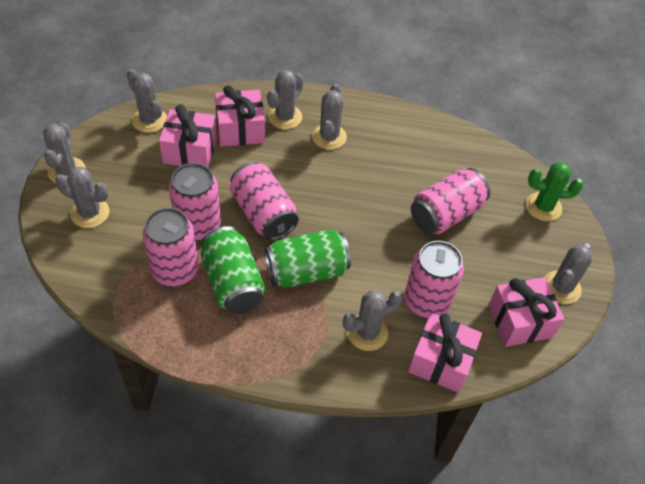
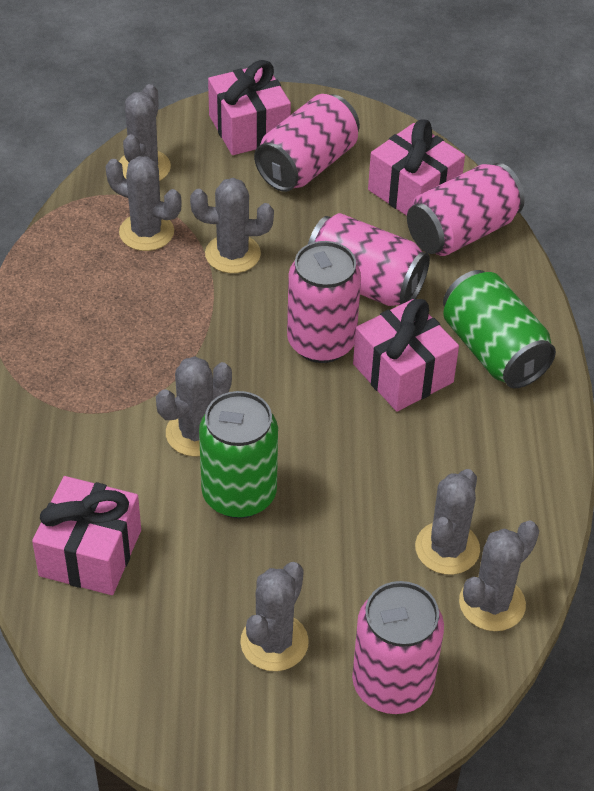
green cactus: [526,162,583,221] = 1 -> none = 0

